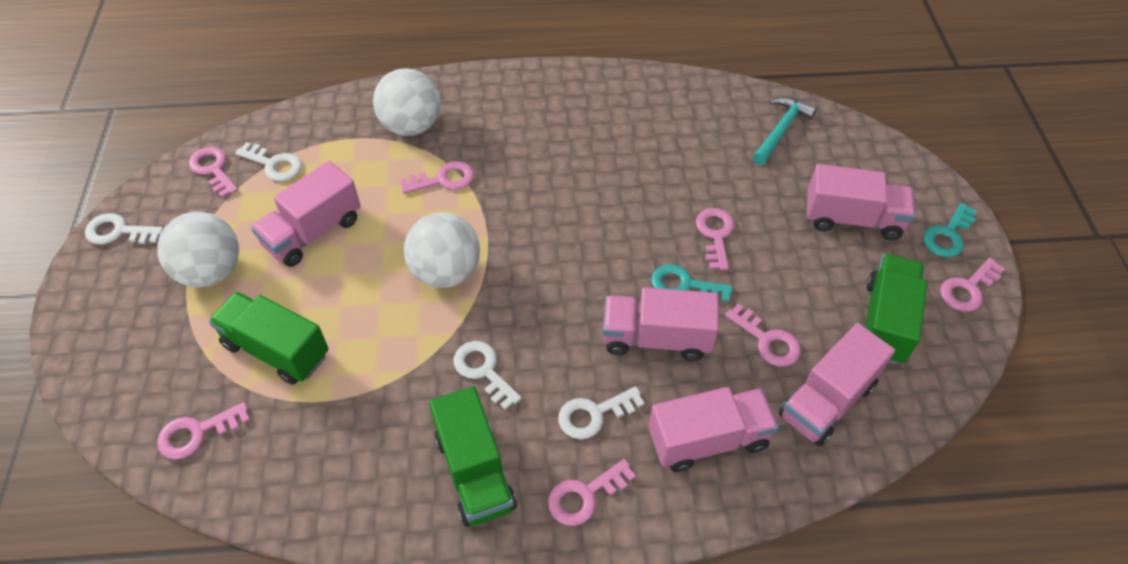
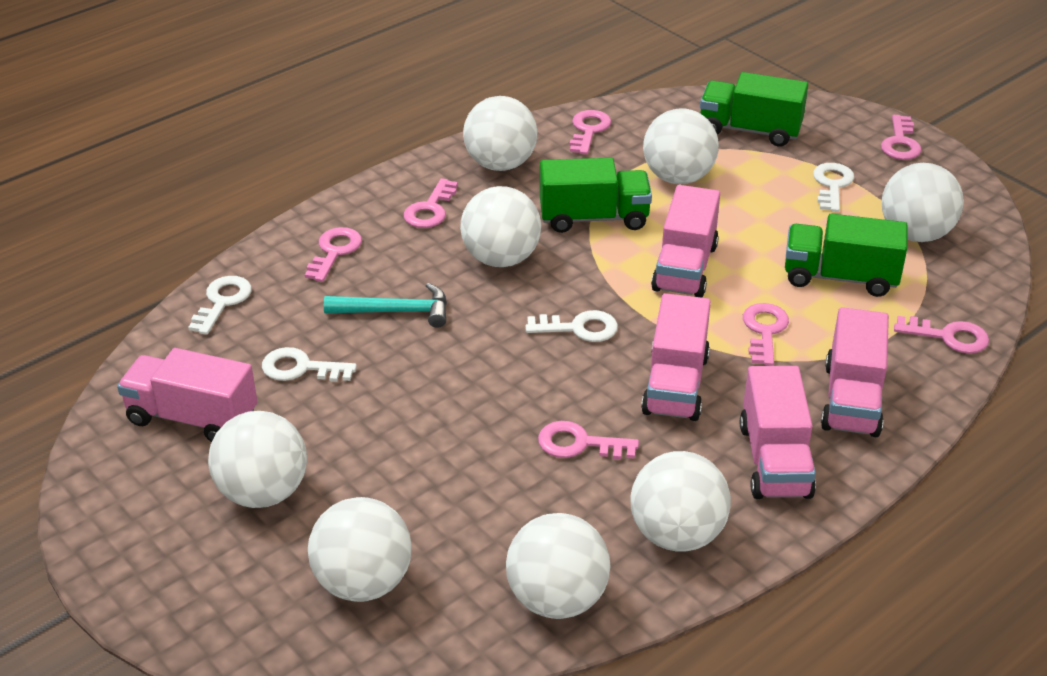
turquoise key: [651,264,732,302] [923,203,977,257] = 2 -> none = 0
white ball: [157,212,239,288] [373,68,440,136] [404,212,480,288] = 3 -> [208,411,307,508] [308,497,412,602] [460,186,541,267] [463,96,538,171] [506,513,610,619] [630,451,731,551] [643,108,719,184] [881,163,964,242] = 8

